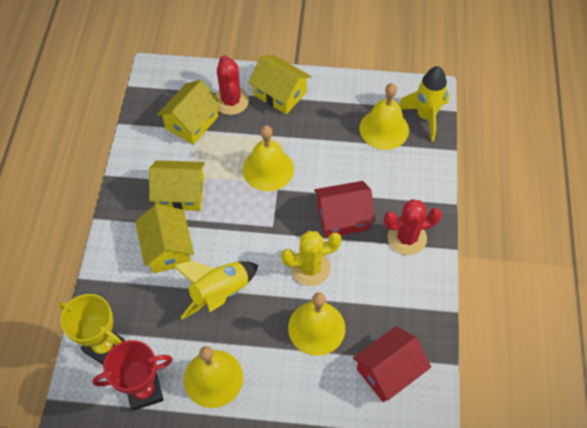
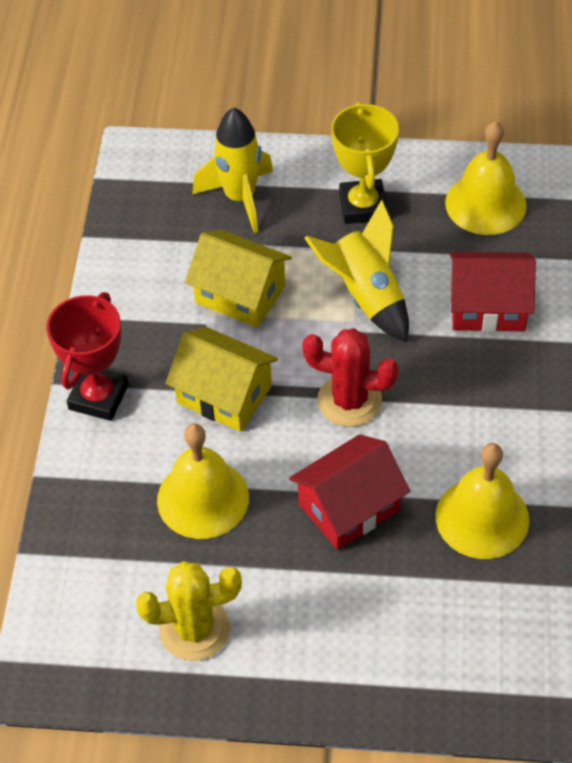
red cactus: [215,55,249,115] [384,199,442,255] = 2 -> [302,328,399,427] = 1
yellow bell: [184,346,243,408] [243,125,294,191] [288,292,345,356] [359,83,409,150] = 4 -> [157,424,249,539] [436,443,529,559] [445,121,527,235] = 3
yellow house: [135,204,194,273] [149,160,205,211] [157,80,221,145] [248,55,311,114] = 4 -> [165,327,278,432] [185,230,292,328] = 2

